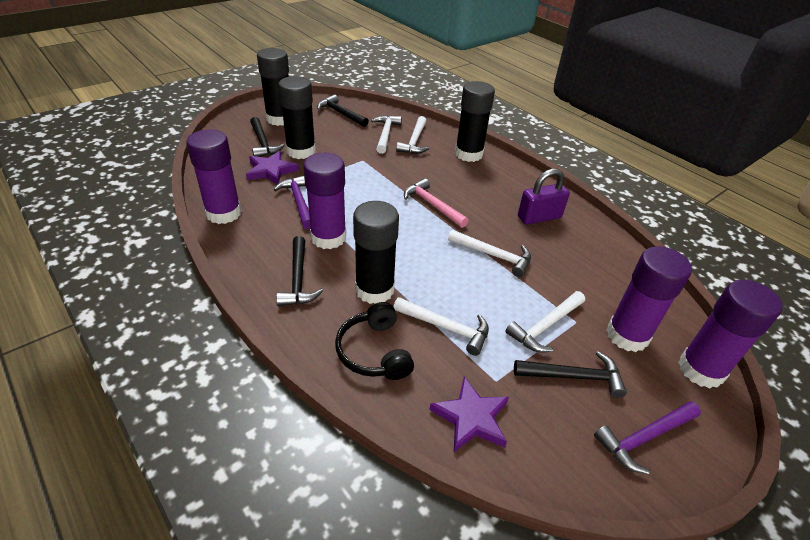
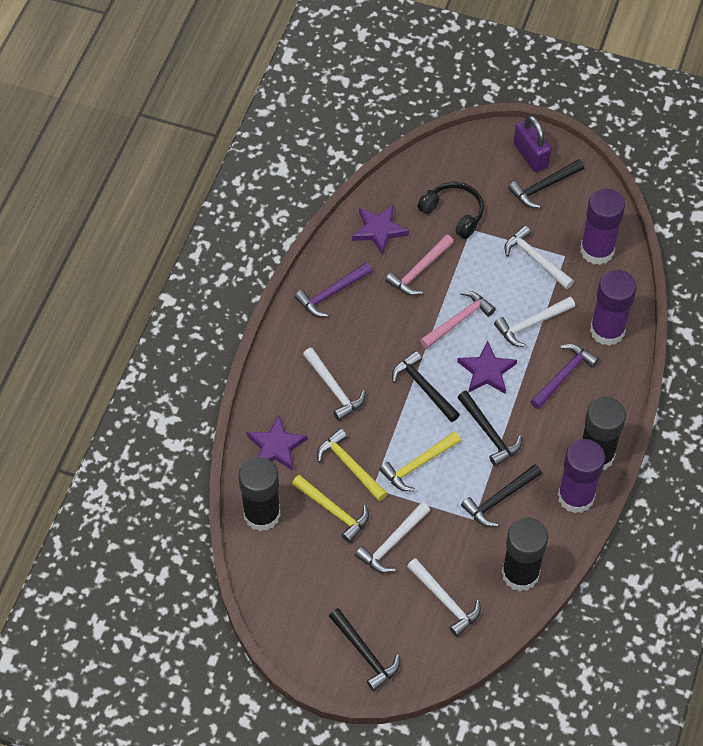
black glue stick: [257,48,289,126] [278,76,316,159] [353,201,399,304] [455,81,495,162] = 4 -> [239,457,281,531] [502,518,548,591] [582,397,626,470] = 3
black hammer: [250,117,285,157] [276,236,323,306] [317,94,369,127] [514,351,627,398] = 4 -> [329,608,400,691] [392,351,460,422] [457,391,522,466] [461,464,542,527] [508,159,584,208] = 5
pink hammer: [404,178,469,228] = 1 -> [385,235,454,295] [420,291,496,349] = 2
purple glue stick: [186,129,242,224] [303,153,346,249] [606,246,692,352] [678,280,782,388] = 4 -> [558,439,605,513] [580,188,625,265] [590,270,636,346] = 3
purple star: [246,151,299,184] [429,376,509,452] = 2 -> [247,415,308,471] [352,205,409,255] [457,340,517,394] = 3
yellow hammer: none = 0 -> [292,475,369,543] [317,428,388,501] [379,431,461,491] = 3

